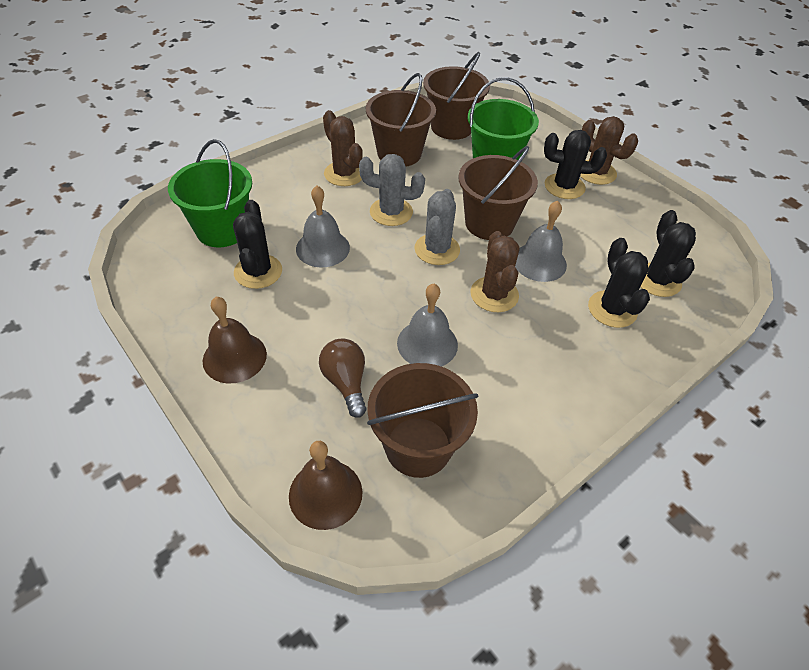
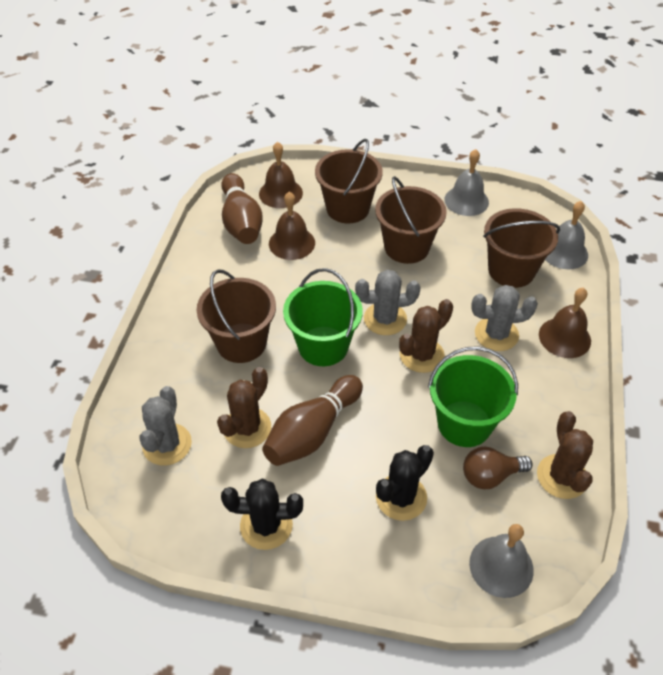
black cactus: [233,200,282,289] [544,130,607,199] [588,238,650,328] [640,210,696,297] = 4 -> [221,478,303,550] [376,445,434,521] = 2
brown bell: [203,297,267,383] [289,441,362,530] = 2 -> [259,142,303,208] [269,192,315,260] [539,288,591,358] = 3
brown bowling pin: none = 0 -> [221,173,263,244] [262,375,363,466] = 2
grey cactus: [359,154,425,226] [415,189,460,265] = 2 -> [140,386,192,466] [355,270,420,335] [471,285,538,351] = 3

